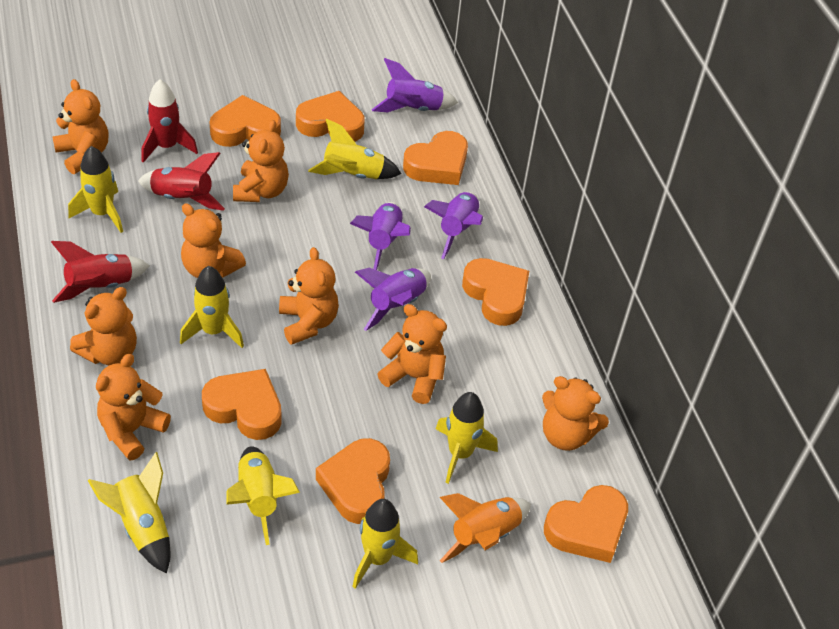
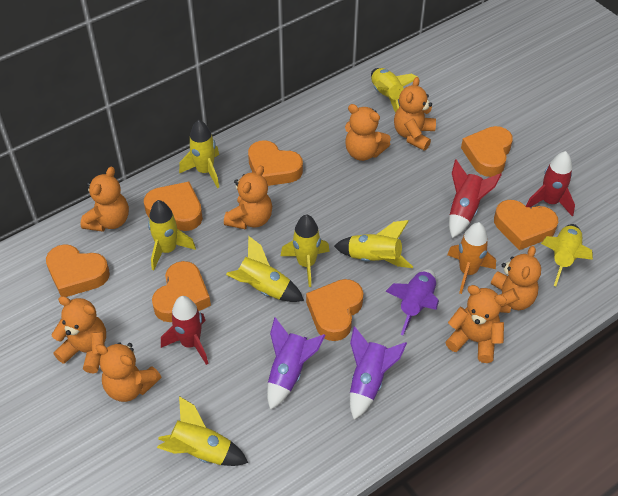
purple rocket: [350,202,411,270] [355,268,431,331] [372,58,458,112] [424,192,483,259] = 4 -> [267,317,326,410] [350,326,407,420] [385,269,439,335] = 3
yellow rocket: [68,146,123,233] [88,452,171,573] [180,266,244,348] [226,446,300,545] [308,119,402,179] [352,499,418,589] [436,392,498,484] = 7 -> [148,200,196,271] [157,396,248,466] [179,120,219,188] [226,236,304,302] [281,214,330,287] [334,220,413,268] [371,68,419,112] [541,224,593,286] = 8

